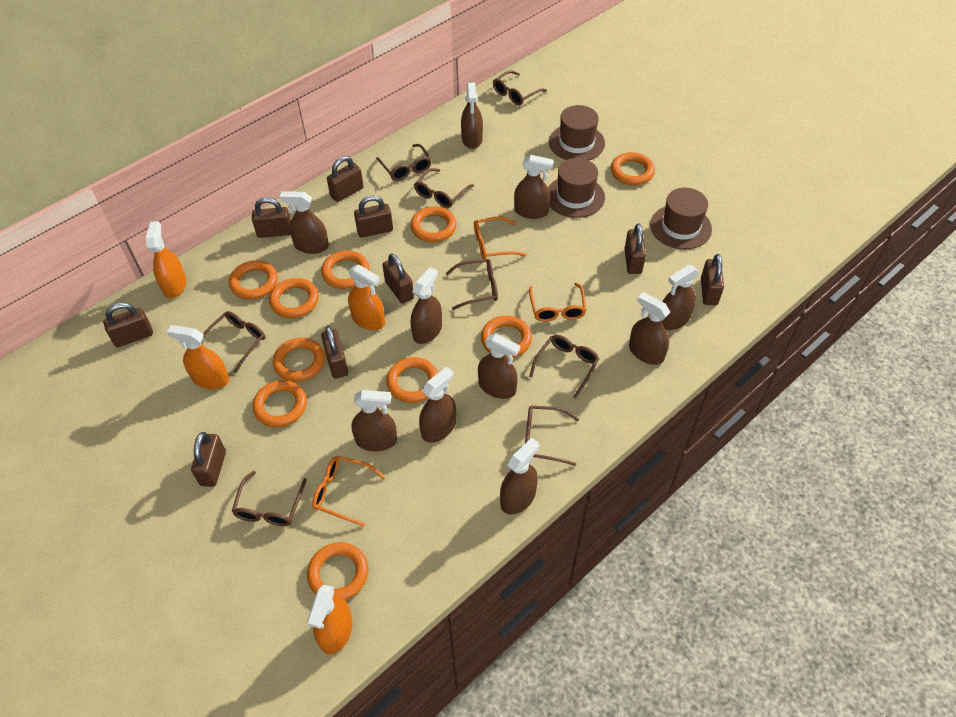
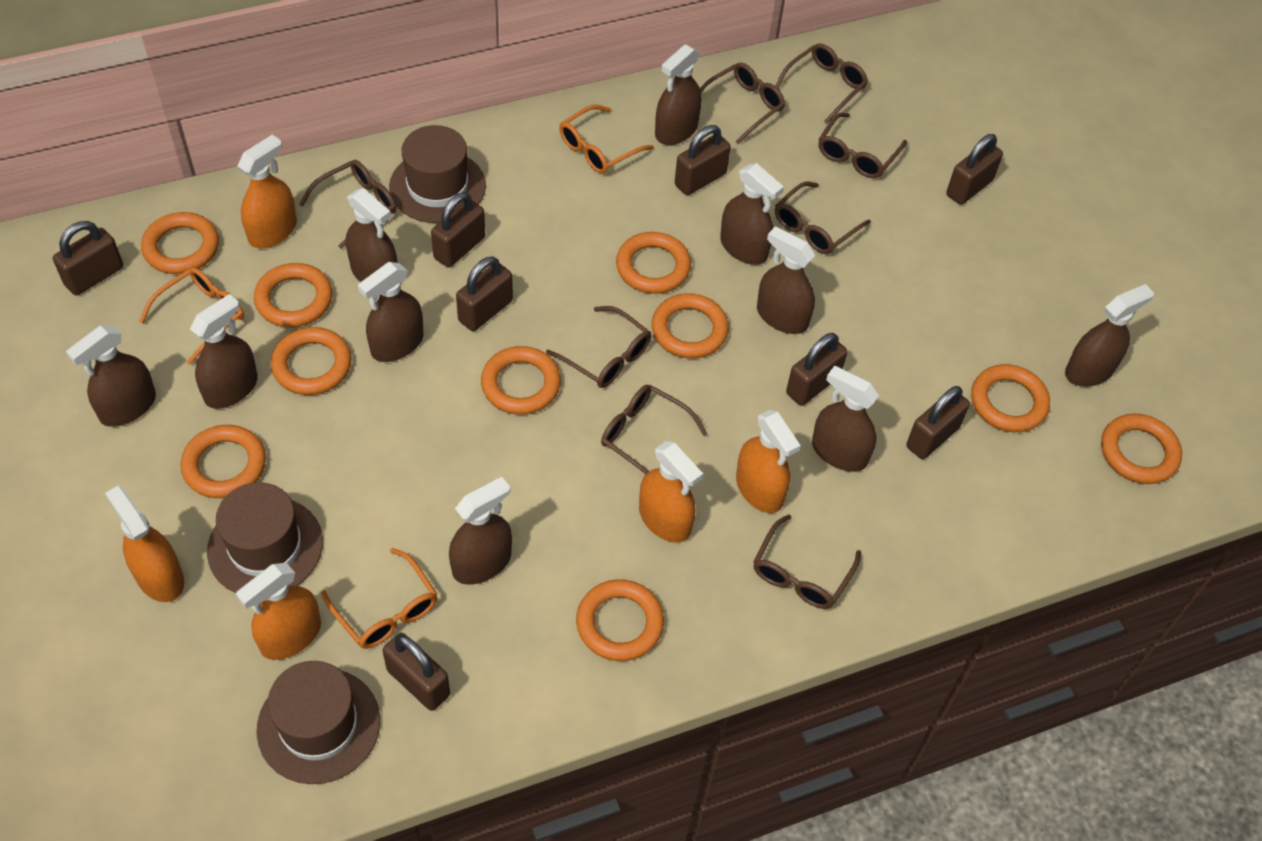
brown padlock: [103,303,153,347] [191,432,226,487] [252,197,291,238] [321,326,348,379] [327,156,364,202] [354,195,393,238] [383,253,414,304] [624,223,646,274] [701,254,724,305] = 9 -> [53,221,123,296] [382,633,450,711] [431,192,485,267] [456,256,513,331] [675,125,731,195] [786,333,847,406] [906,386,970,459] [946,134,1003,205] = 8
orange spray bottle: [146,221,186,298] [167,325,229,389] [307,585,353,655] [348,264,385,330] = 4 -> [105,486,184,602] [236,563,321,660] [238,135,297,248] [639,441,703,543] [736,410,801,513] = 5

